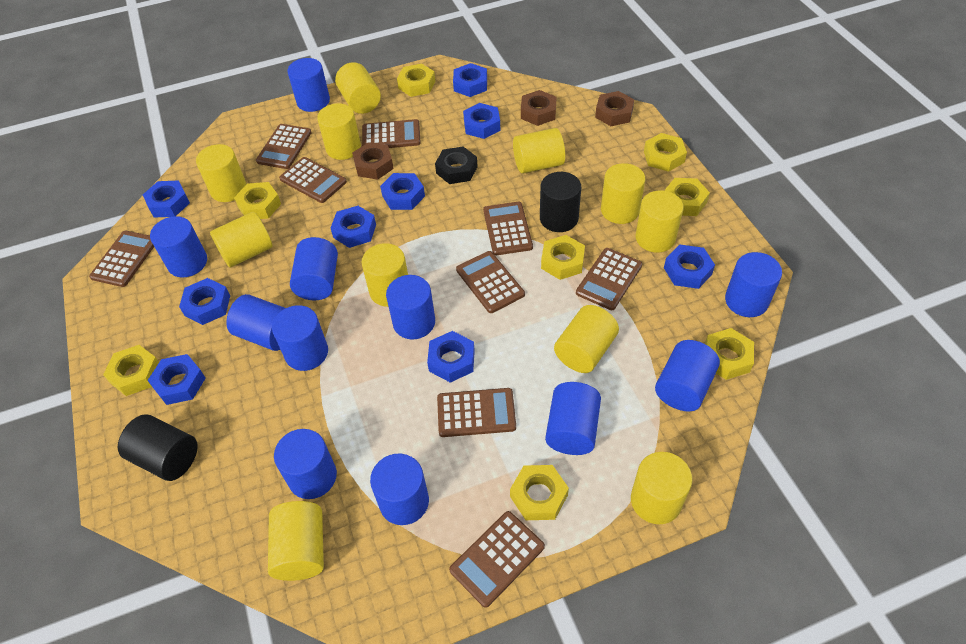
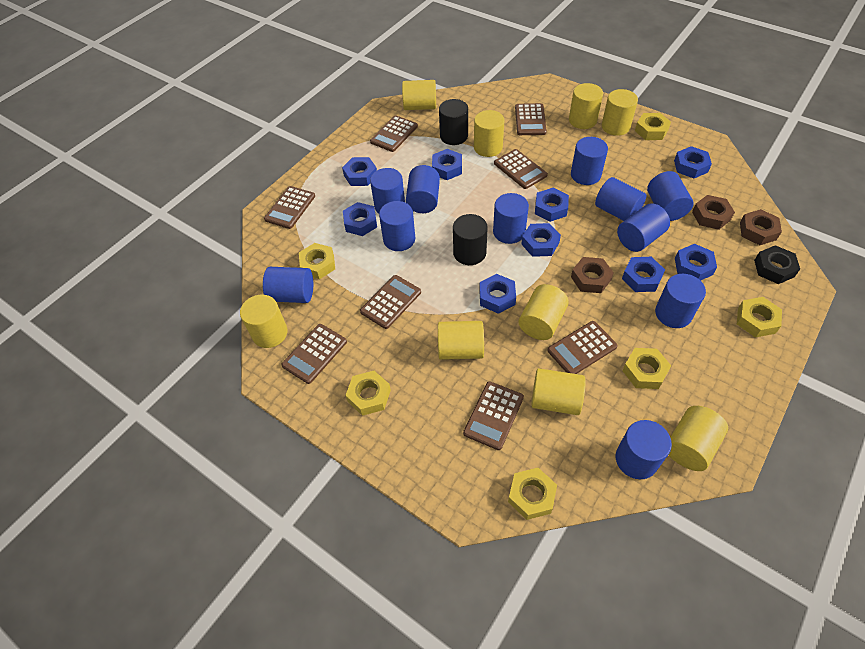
brown calculator: [89,231,154,287] [256,124,312,169] [279,157,347,203] [362,119,421,148] [437,388,516,437] [449,511,545,608] [456,251,525,313] [483,202,533,255] [576,248,642,310] = 9 -> [264,186,315,229] [281,324,347,384] [360,275,421,329] [370,115,418,152] [463,381,524,450] [494,149,548,189] [515,103,547,135] [547,321,618,374] = 8
yellow cylinder: [196,144,247,202] [210,212,273,268] [268,501,324,581] [317,103,361,160] [335,62,381,114] [362,243,408,307] [513,128,565,173] [554,305,619,373] [601,163,646,224] [631,452,692,524] [635,191,684,252] = 11 -> [240,295,287,348] [402,80,436,110] [438,321,484,360] [474,110,504,157] [518,284,569,340] [531,368,586,415] [569,83,603,129] [602,89,638,136] [669,406,728,471] = 9
yellow nut: [103,345,159,396] [234,182,281,219] [397,64,435,97] [510,465,569,520] [541,235,585,280] [644,133,687,172] [664,178,710,216] [705,328,754,380] = 8 -> [299,243,335,279] [345,371,391,416] [508,468,557,520] [622,348,671,389] [635,113,671,140] [737,297,782,338] = 6

